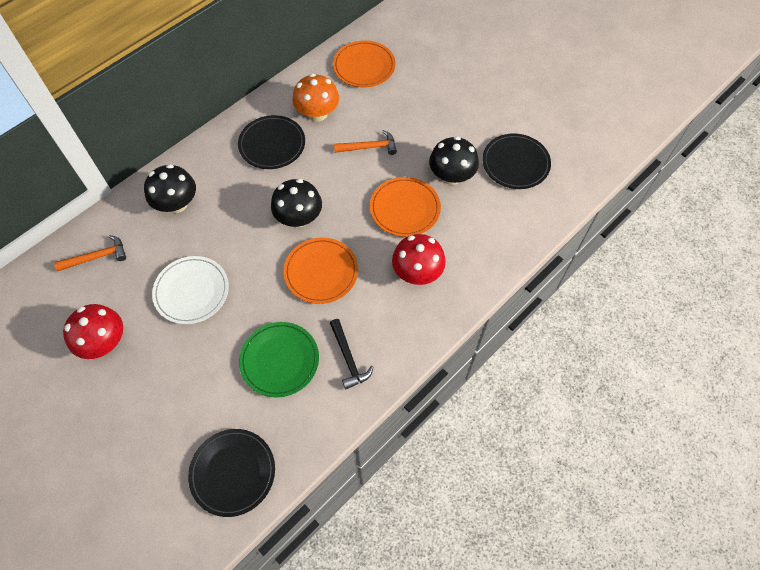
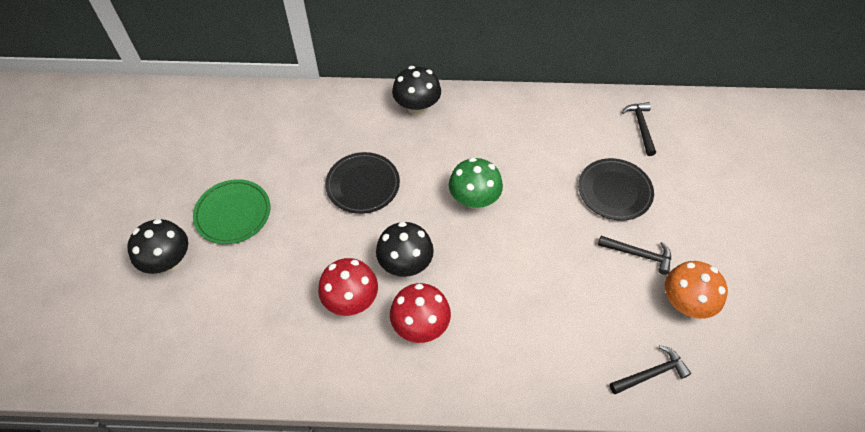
black hammer: [330,319,374,389] = 1 -> [598,236,671,275] [610,345,691,394] [622,102,656,156] = 3
black plate: [188,429,275,517] [238,115,305,169] [482,133,551,189] = 3 -> [325,152,400,214] [578,158,654,220] = 2
green mushroom: none = 0 -> [449,157,503,209] = 1
orange hammer: [54,235,126,271] [334,130,397,155] = 2 -> none = 0
orange plate: [284,238,358,304] [333,40,396,88] [370,177,441,237] = 3 -> none = 0
white plate: [152,256,229,324] = 1 -> none = 0

